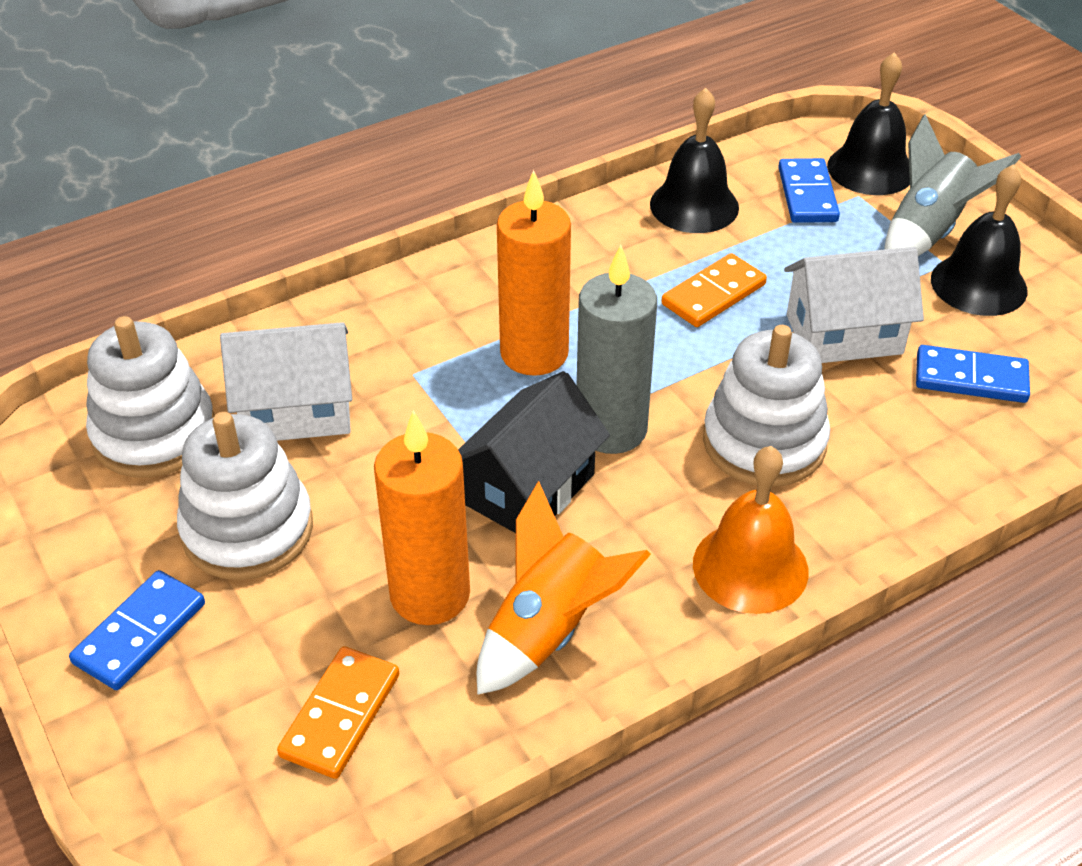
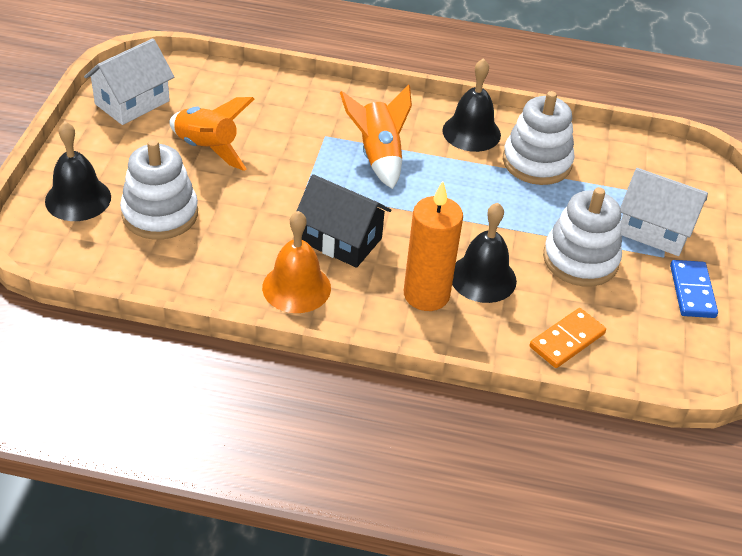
blue domino: [69,570,205,690] [778,158,840,223] [916,345,1030,403] = 3 -> [670,260,718,318] = 1
grey candle: [577,245,657,454] = 1 -> none = 0
grey rocket: [885,114,1021,256] = 1 -> none = 0
orange candle: [374,410,470,625] [497,170,571,376] = 2 -> [404,181,463,311] = 1
orange domino: [277,646,399,779] [661,253,767,327] = 2 -> [530,308,606,368] = 1
orange rocket: [477,481,651,695] = 1 -> [169,97,254,171] [340,84,412,189] = 2

